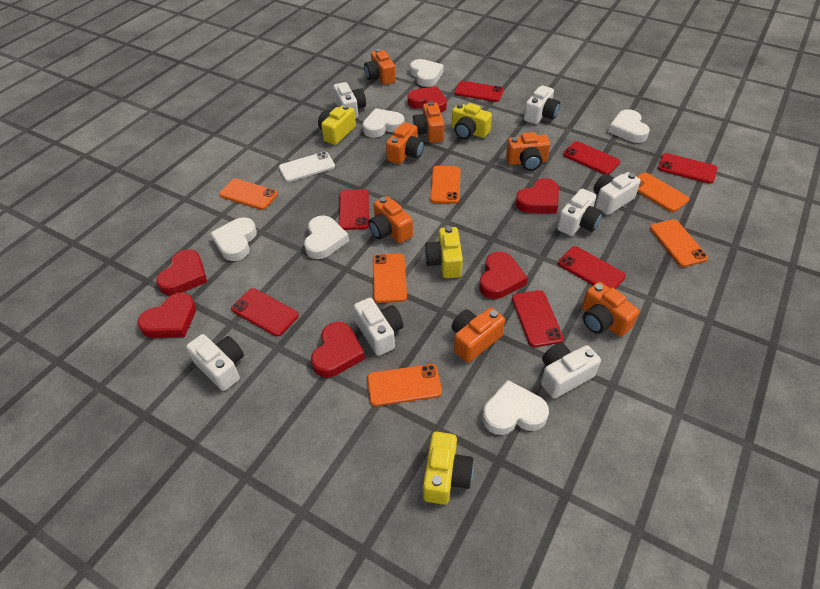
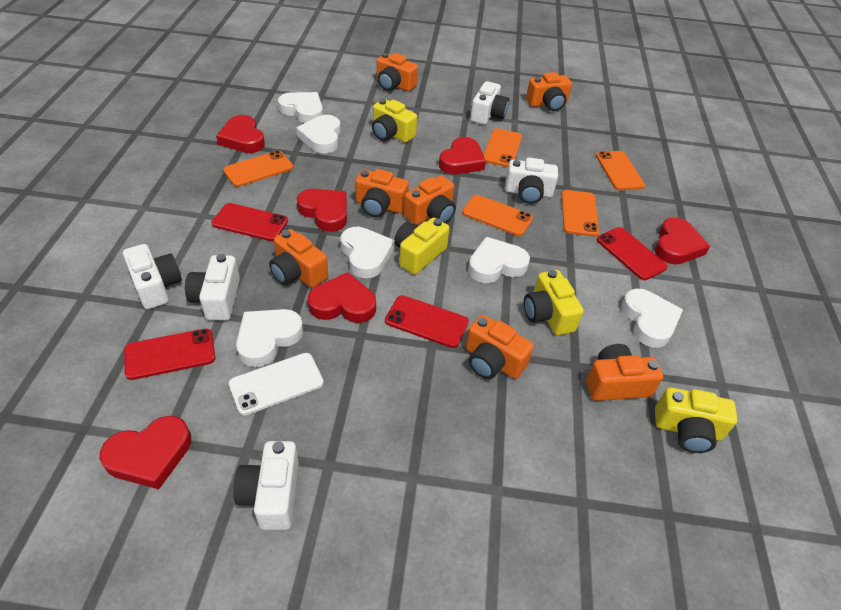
orange phone: [219,178,278,210] [367,364,442,406] [373,253,407,303] [430,166,461,204] [637,172,690,212] [650,219,708,267] = 6 -> [223,150,293,187] [462,195,533,236] [483,128,522,167] [561,190,599,237] [596,151,645,190] = 5
red phone: [231,288,299,337] [339,189,369,230] [454,81,504,102] [512,290,564,347] [558,246,626,289] [563,141,620,174] [658,153,718,184] = 7 -> [124,329,215,380] [211,203,288,241] [385,295,469,348] [597,227,668,280] = 4
white camera: [186,334,244,391] [333,82,366,118] [353,298,403,356] [524,85,560,124] [541,343,601,399] [557,189,603,236] [593,172,641,215] = 7 -> [123,244,182,309] [185,254,240,321] [234,441,299,530] [470,81,509,125] [505,158,558,204] = 5

